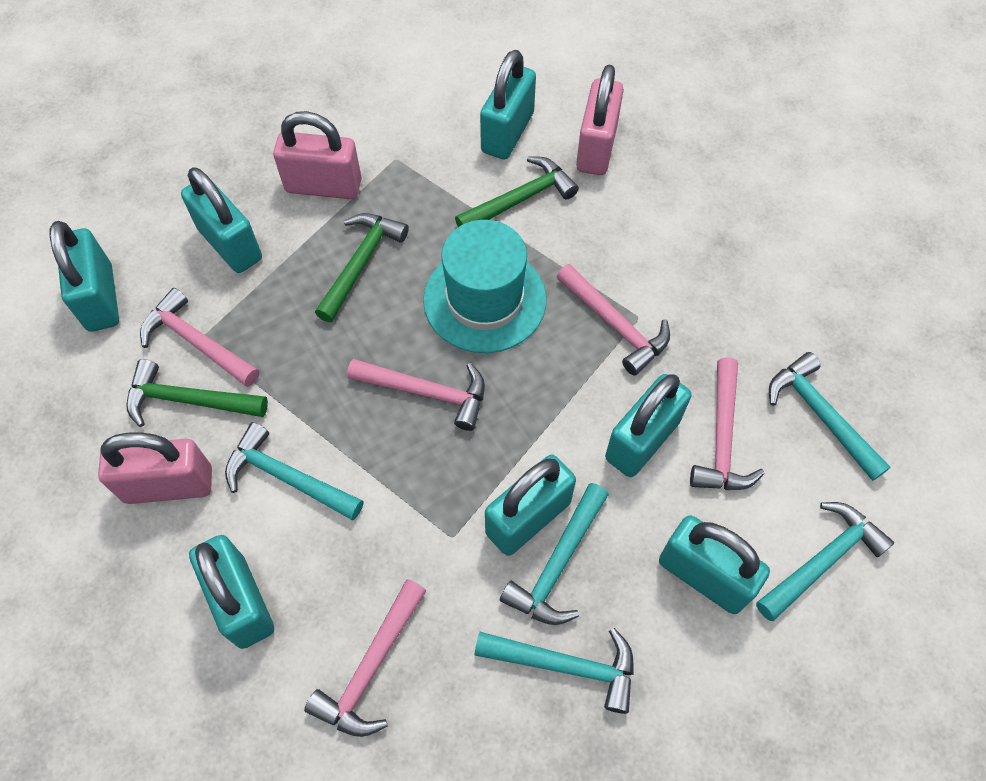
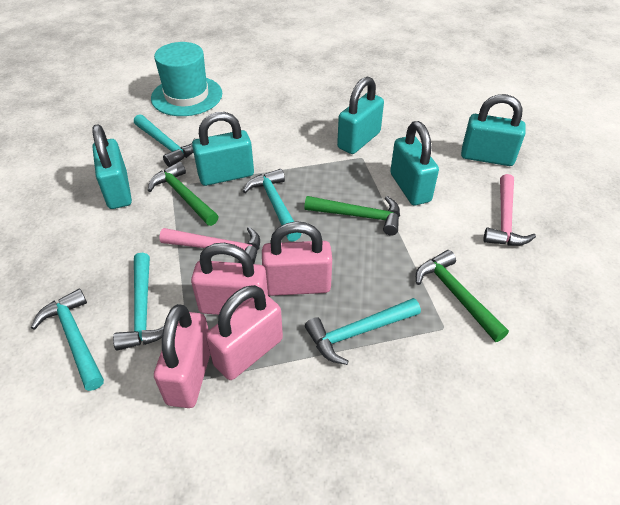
pink hammer: [140,288,259,387] [304,579,426,737] [347,359,485,431] [557,264,670,375] [690,357,765,490] = 5 -> [159,227,260,264] [483,174,536,246] = 2
pink padlock: [98,432,212,504] [273,111,362,199] [576,65,624,175] = 3 -> [154,304,210,408] [191,243,268,315] [206,285,283,380] [262,221,332,296] = 4
turquoise padlock: [50,221,119,332] [181,167,262,273] [189,535,274,649] [480,50,536,160] [485,455,576,556] [605,374,692,477] [659,515,770,614] = 7 -> [92,124,132,209] [192,112,254,186] [337,76,384,154] [390,121,439,205] [461,94,525,166] = 5

